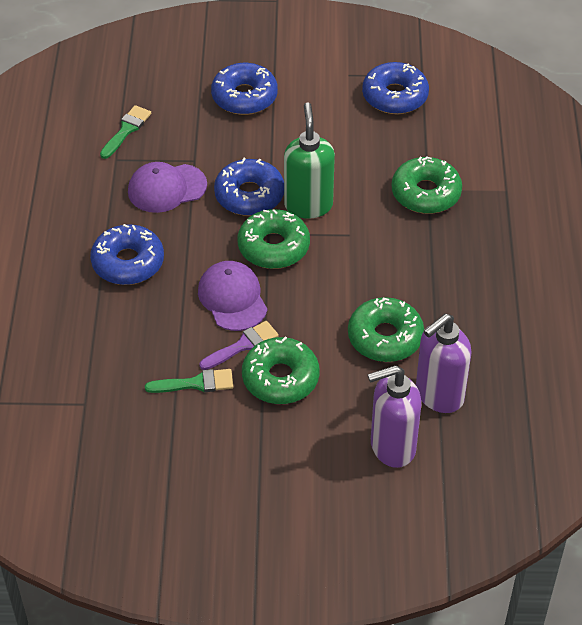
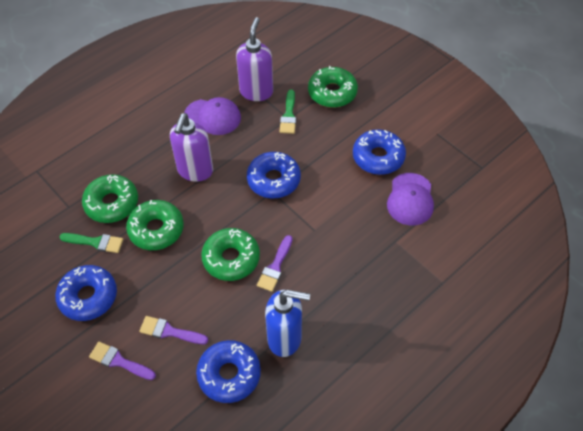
blue soap dispenser: none = 0 -> [265,290,310,357] = 1
green soap dispenser: [284,102,335,219] = 1 -> none = 0
purple brush: [199,321,279,370] = 1 -> [89,342,156,380] [139,316,208,344] [257,235,293,292] = 3

